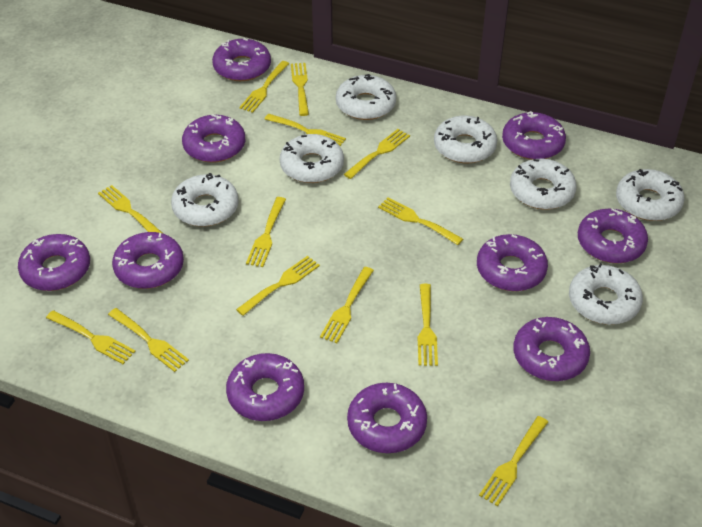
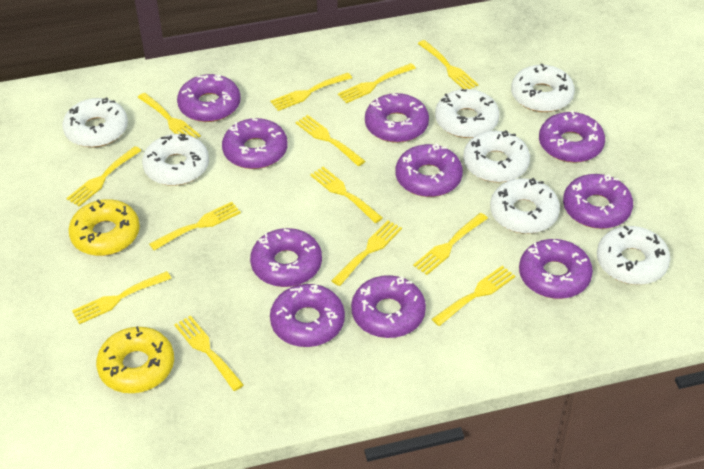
yellow donut: none = 0 -> [68,199,140,256] [96,326,174,393] = 2

